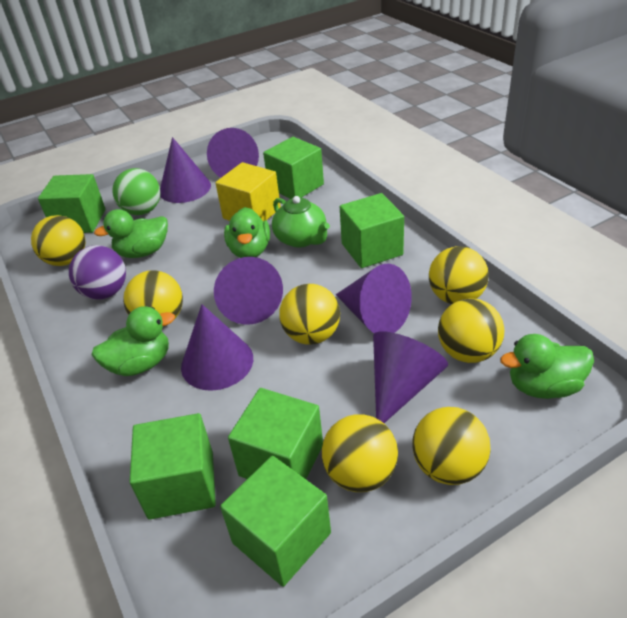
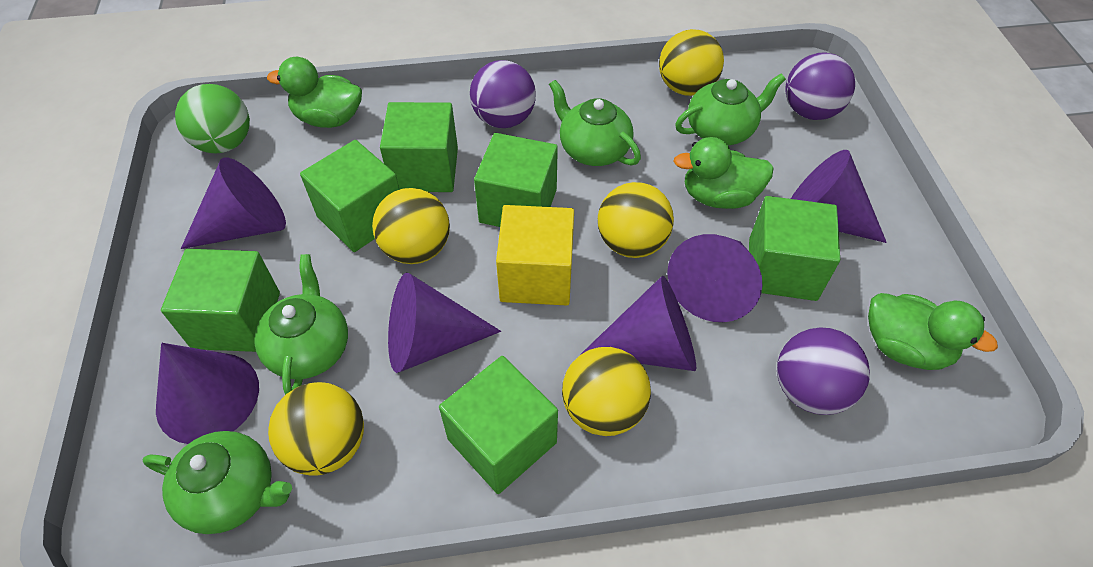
green duck: [92,306,175,376] [94,209,168,258] [224,207,270,258] [500,334,594,399] = 4 -> [267,57,362,128] [674,137,774,209] [868,293,998,370] = 3
green teapot: [272,196,330,248] = 1 -> [143,431,292,534] [254,254,348,395] [549,80,641,166] [675,74,786,145] = 4
purple ball: [69,245,126,299] = 1 -> [470,60,536,128] [777,327,870,415] [785,52,855,120] = 3
yellow ball: [31,215,85,266] [123,270,183,318] [279,284,340,345] [322,414,398,492] [412,407,491,485] [429,246,489,304] [438,298,505,363] = 7 -> [268,382,364,476] [372,188,450,264] [562,347,651,436] [598,182,674,258] [659,29,724,96] = 5

